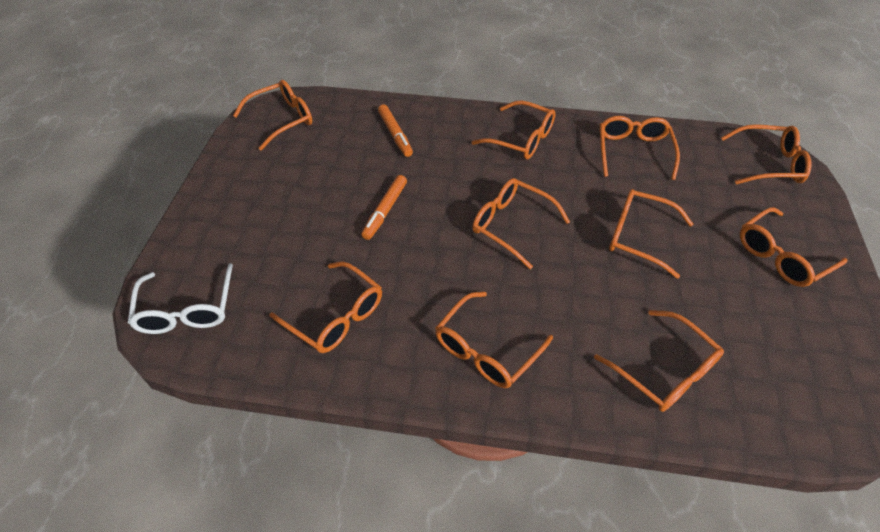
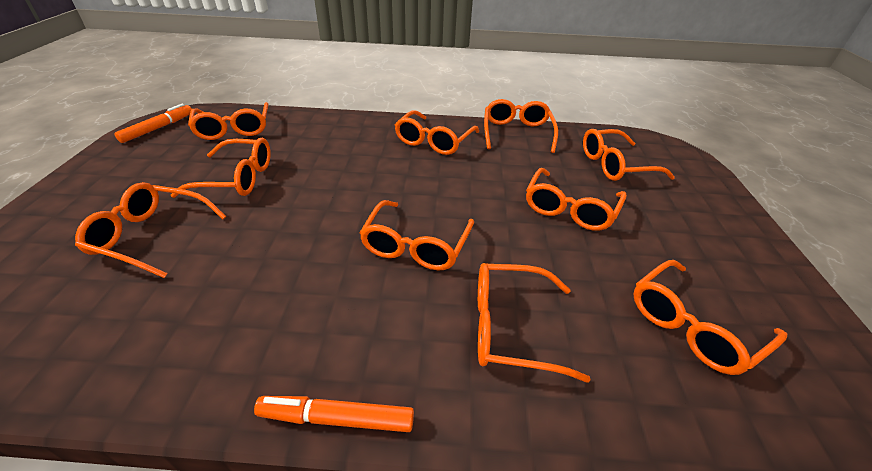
white glasses: [128,263,233,334] = 1 -> none = 0

